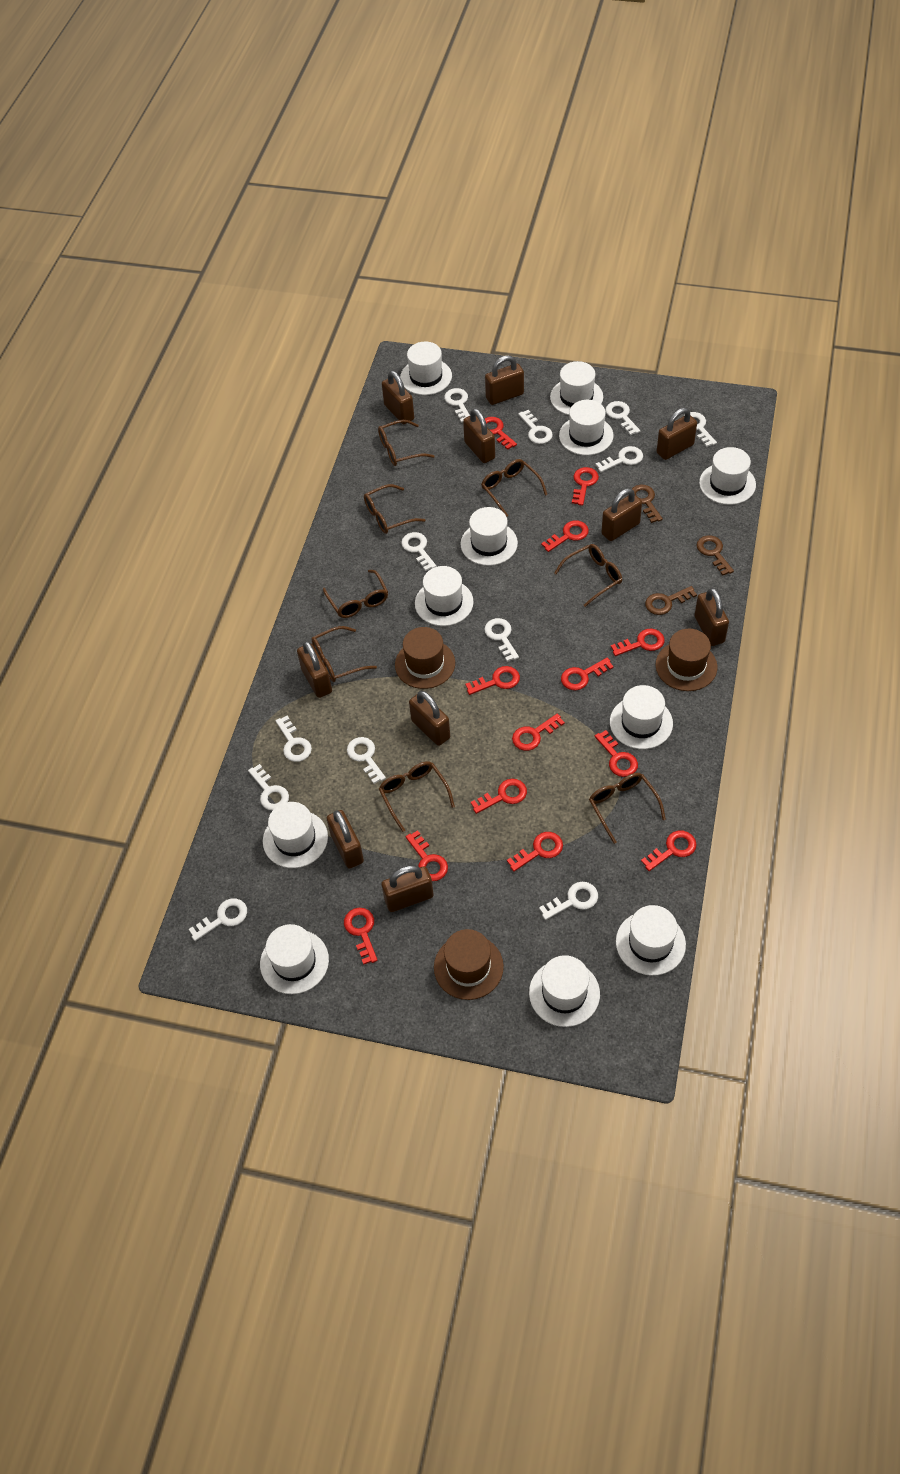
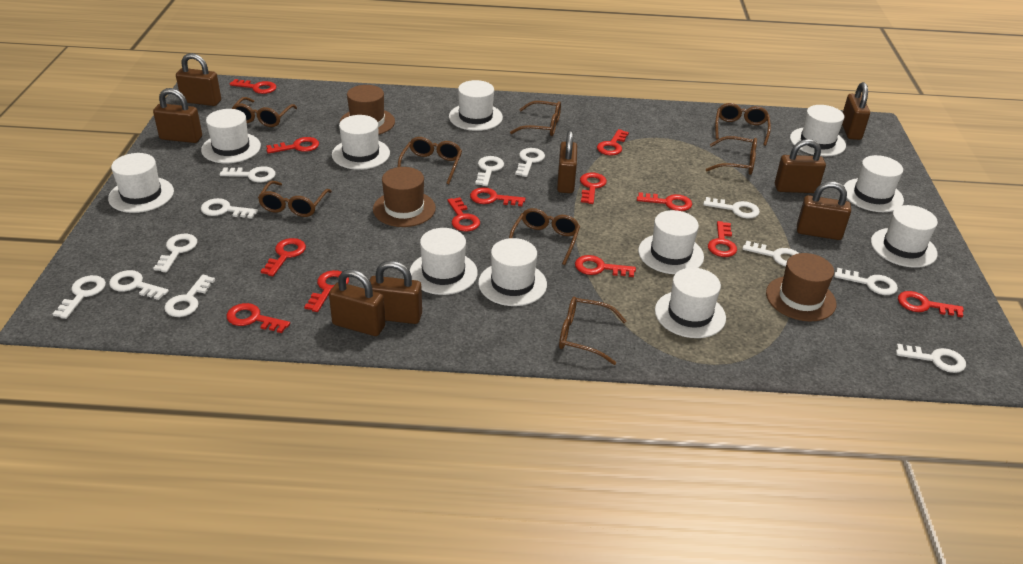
brown key: [632,485,663,523] [645,586,697,615] [697,535,734,576] = 3 -> none = 0
brown padlock: [297,641,332,698] [327,810,364,869] [381,865,434,912] [382,371,414,424] [409,691,450,746] [463,409,495,463] [485,355,524,405] [601,488,642,541] [657,408,697,460] [694,588,729,646] = 10 -> [153,88,202,143] [176,53,221,106] [329,269,385,336] [370,261,422,324] [557,130,577,193] [775,139,826,193] [797,181,851,240] [842,82,870,140] = 8

